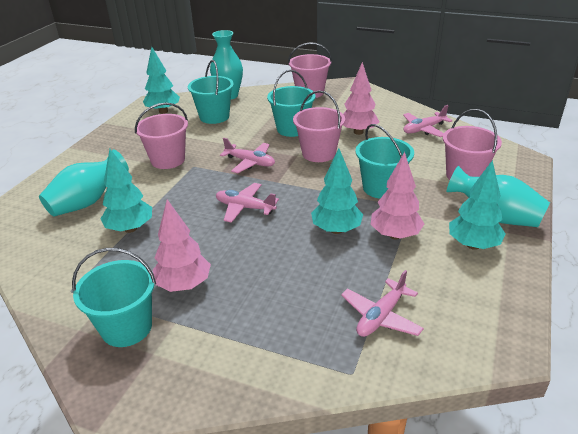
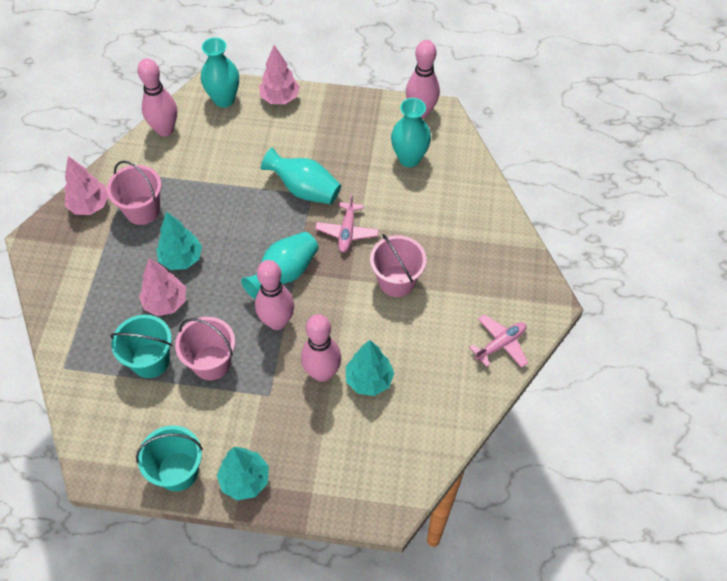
pink bowling pin: none = 0 -> [137,58,177,136] [255,260,294,330] [301,314,341,382] [406,40,440,118] = 4
pink bucket: [135,103,188,169] [288,42,332,98] [293,90,345,162] [443,109,502,180] = 4 -> [107,161,161,225] [175,317,235,380] [370,234,427,297] = 3
pink plane: [216,183,279,223] [220,138,275,173] [341,270,424,337] [403,105,452,137] = 4 -> [315,194,379,253] [469,314,528,368] = 2
turquoise bucket: [72,248,156,347] [188,60,234,124] [267,70,315,137] [356,124,414,199] = 4 -> [110,315,172,378] [136,425,203,491] = 2
turquoise tree: [101,149,152,233] [143,47,180,114] [311,148,363,234] [449,160,506,250] = 4 -> [156,212,202,270] [217,447,269,500] [346,340,394,396] = 3
turquoise vase: [39,150,129,217] [210,30,243,99] [447,166,550,227] = 3 -> [201,37,239,108] [241,232,318,299] [261,148,341,204] [391,98,431,167] = 4

